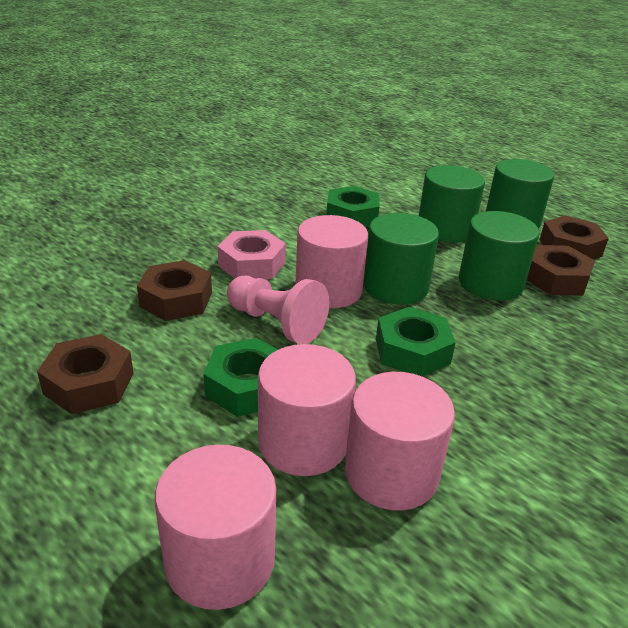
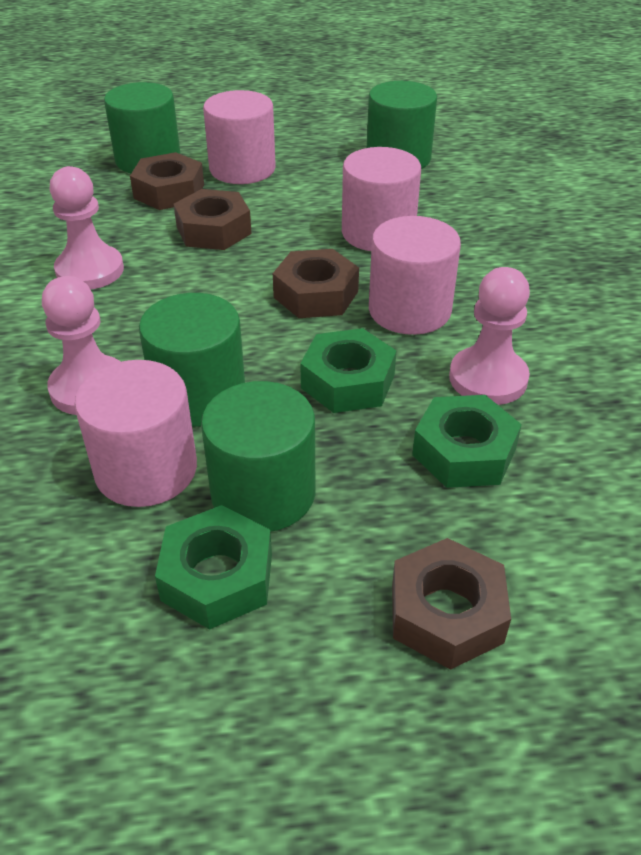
pink nut: [217,230,286,280] = 1 -> none = 0
pink pawn: [227,276,329,344] = 1 -> [42,276,121,415] [50,166,124,289] [449,267,530,405] = 3

